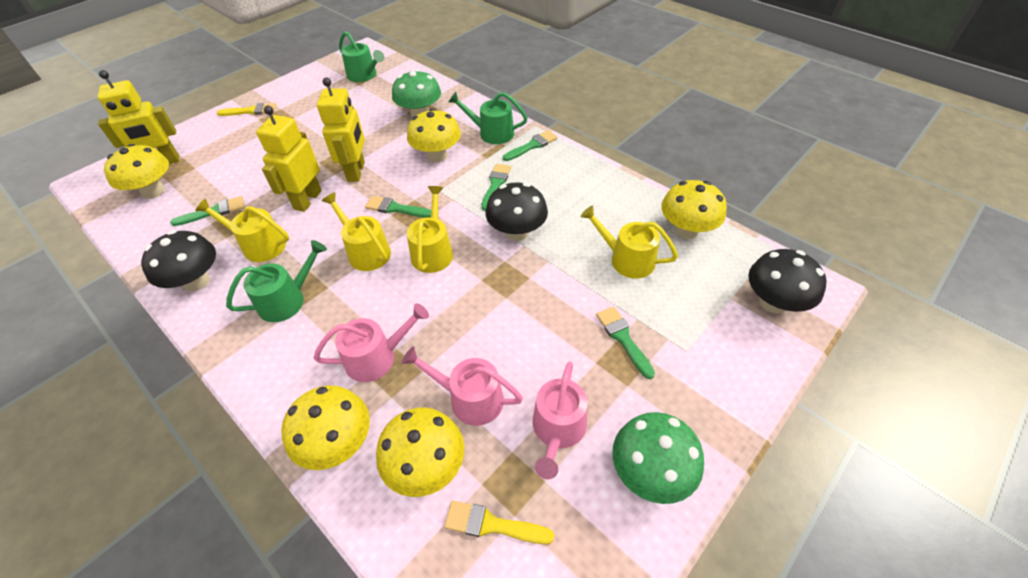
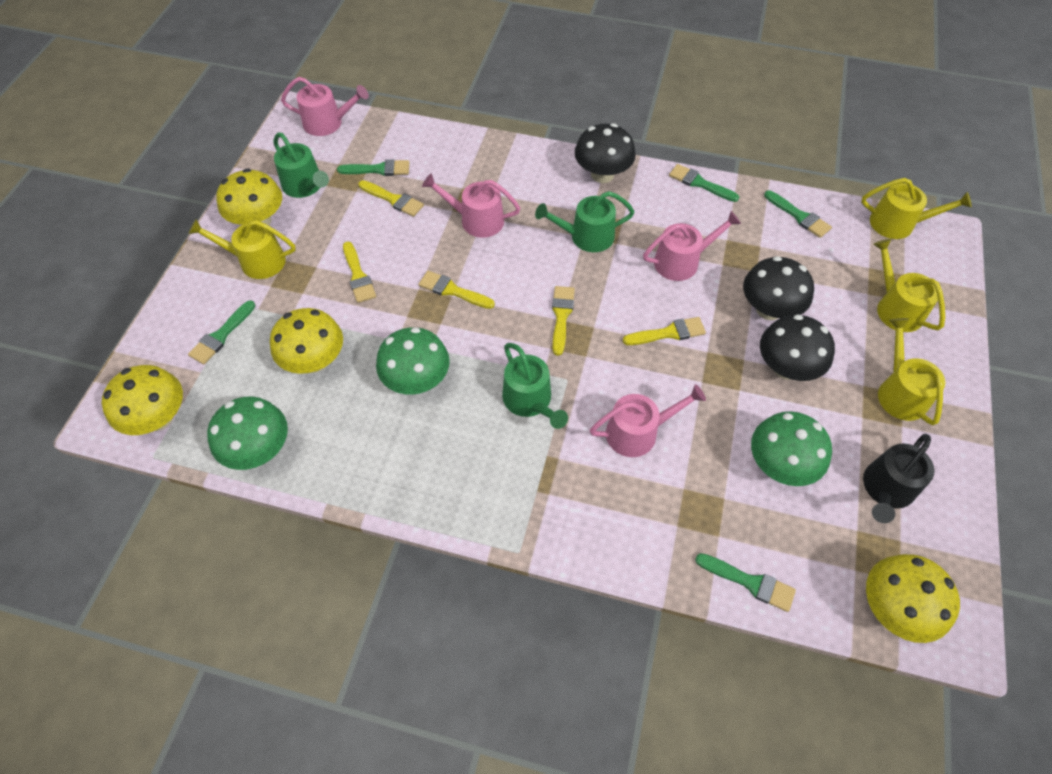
black watering can: none = 0 -> [863,434,935,523] = 1
green mushroom: [392,70,441,117] [612,412,704,504] = 2 -> [207,397,288,470] [376,327,450,394] [751,411,832,486] = 3
pink watering can: [314,304,429,382] [402,347,523,426] [533,361,588,479] = 3 -> [281,77,369,136] [422,173,520,238] [590,384,706,457] [643,211,741,281] = 4
yellow brush: [217,103,276,116] [444,501,554,544] = 2 -> [343,242,376,303] [359,180,424,217] [419,271,495,309] [552,286,575,356] [623,317,706,345] = 5
yellow mushroom: [104,144,169,199] [281,385,370,470] [376,407,464,497] [407,108,461,162] [661,180,727,239] = 5 -> [102,365,183,435] [216,168,282,225] [270,308,343,374] [866,554,960,643] = 4
yellow robot: [97,70,179,164] [256,106,322,212] [317,77,365,182] = 3 -> none = 0

